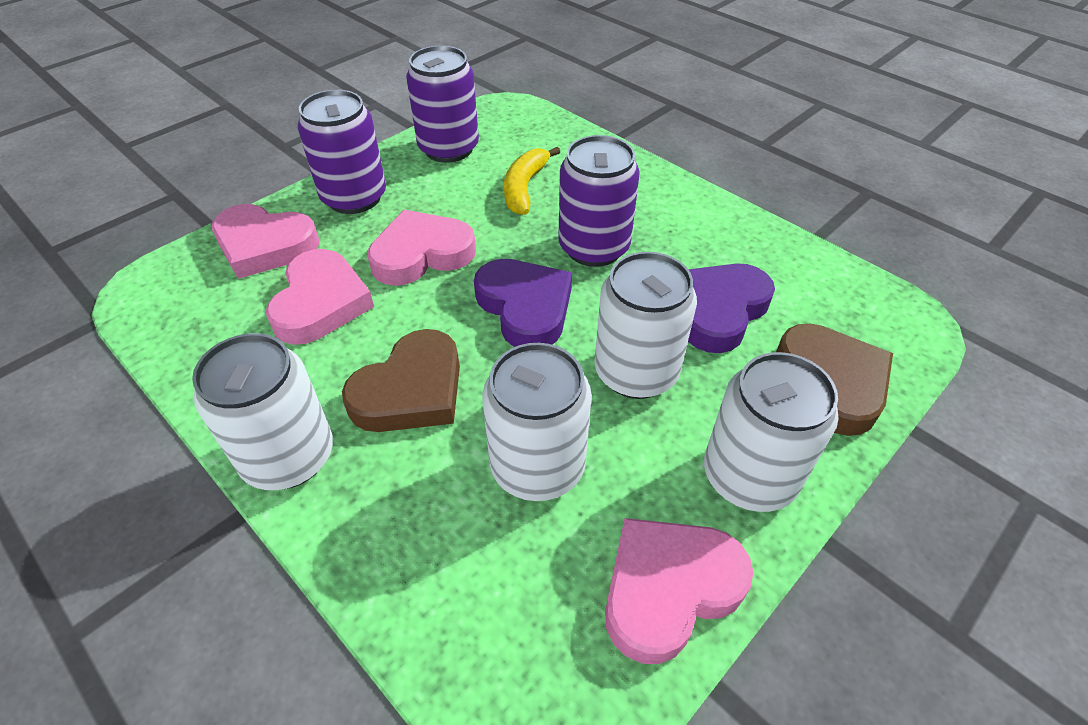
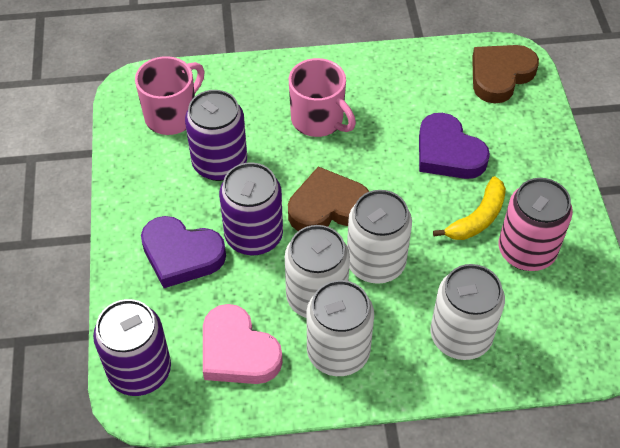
pink can: none = 0 -> [498,178,573,271] = 1
pink heart: [212,204,319,279] [266,249,374,345] [367,210,476,286] [605,518,754,664] = 4 -> [203,304,283,384] = 1
pink mug: none = 0 -> [135,56,204,135] [289,58,356,137] = 2

